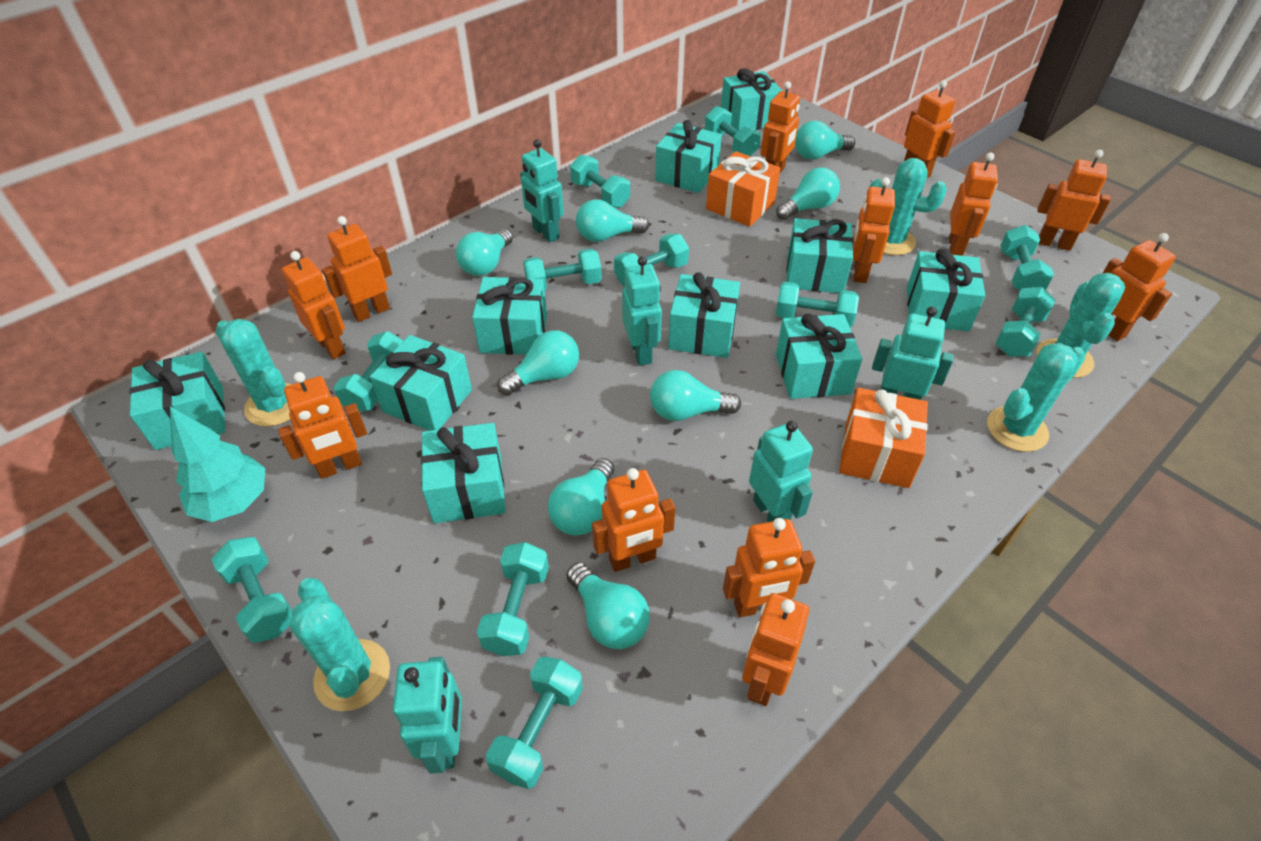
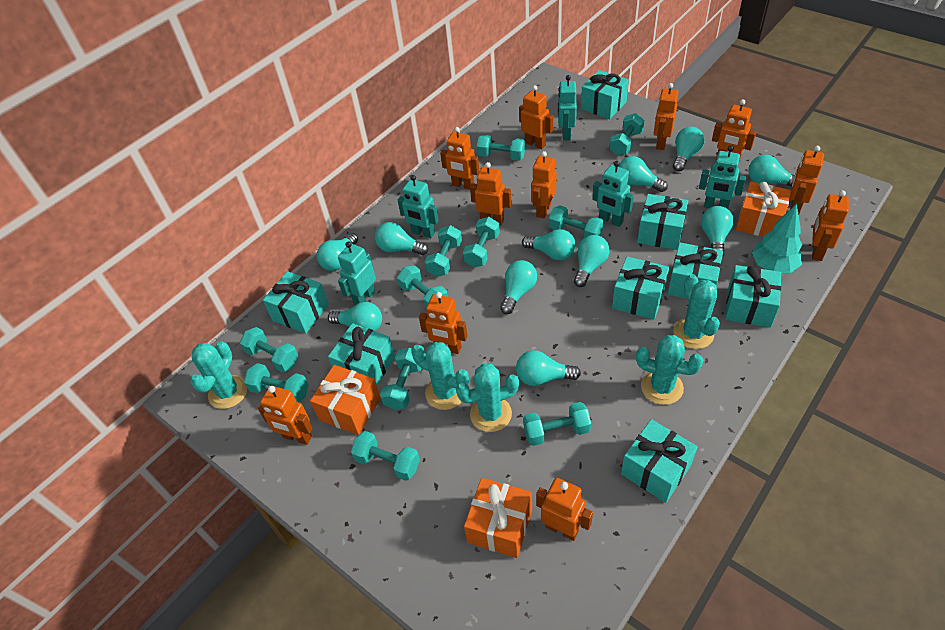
orange gift: [706,151,780,227] [839,388,928,488] = 2 -> [310,365,381,435] [464,478,532,558] [736,182,792,237] = 3
orange robot: [278,372,367,479] [282,251,346,359] [322,216,392,322] [592,468,676,572] [723,518,815,617] [742,593,809,706] [761,81,800,172] [853,177,895,283] [904,80,956,178] [949,152,998,256] [1037,150,1111,251] [1103,233,1176,341] = 12 -> [258,386,313,445] [419,292,467,354] [440,127,479,190] [470,162,511,225] [519,85,553,149] [531,151,557,218] [536,478,593,541] [654,83,678,150] [712,99,756,161] [790,146,824,215] [812,190,849,261] = 11
turquoise gift: [130,352,225,450] [370,335,472,431] [421,423,506,523] [472,277,547,355] [655,120,722,193] [668,272,740,358] [721,68,783,131] [776,314,862,399] [786,218,853,293] [907,249,985,331] = 10 -> [263,271,329,334] [328,323,395,385] [581,70,629,119] [612,257,669,320] [621,419,698,503] [637,194,688,250] [668,243,723,299] [725,265,781,328] = 8
turquoise light bulb: [456,229,513,276] [497,330,579,395] [548,458,614,536] [567,562,650,649] [576,199,649,242] [650,370,741,421] [776,167,840,220] [795,121,855,160] = 8 -> [317,233,358,271] [328,302,382,331] [375,222,428,255] [500,260,537,314] [516,350,581,386] [522,229,576,260] [574,235,610,287] [618,156,668,192] [673,127,704,171] [701,206,734,257] [748,155,795,187] = 11

